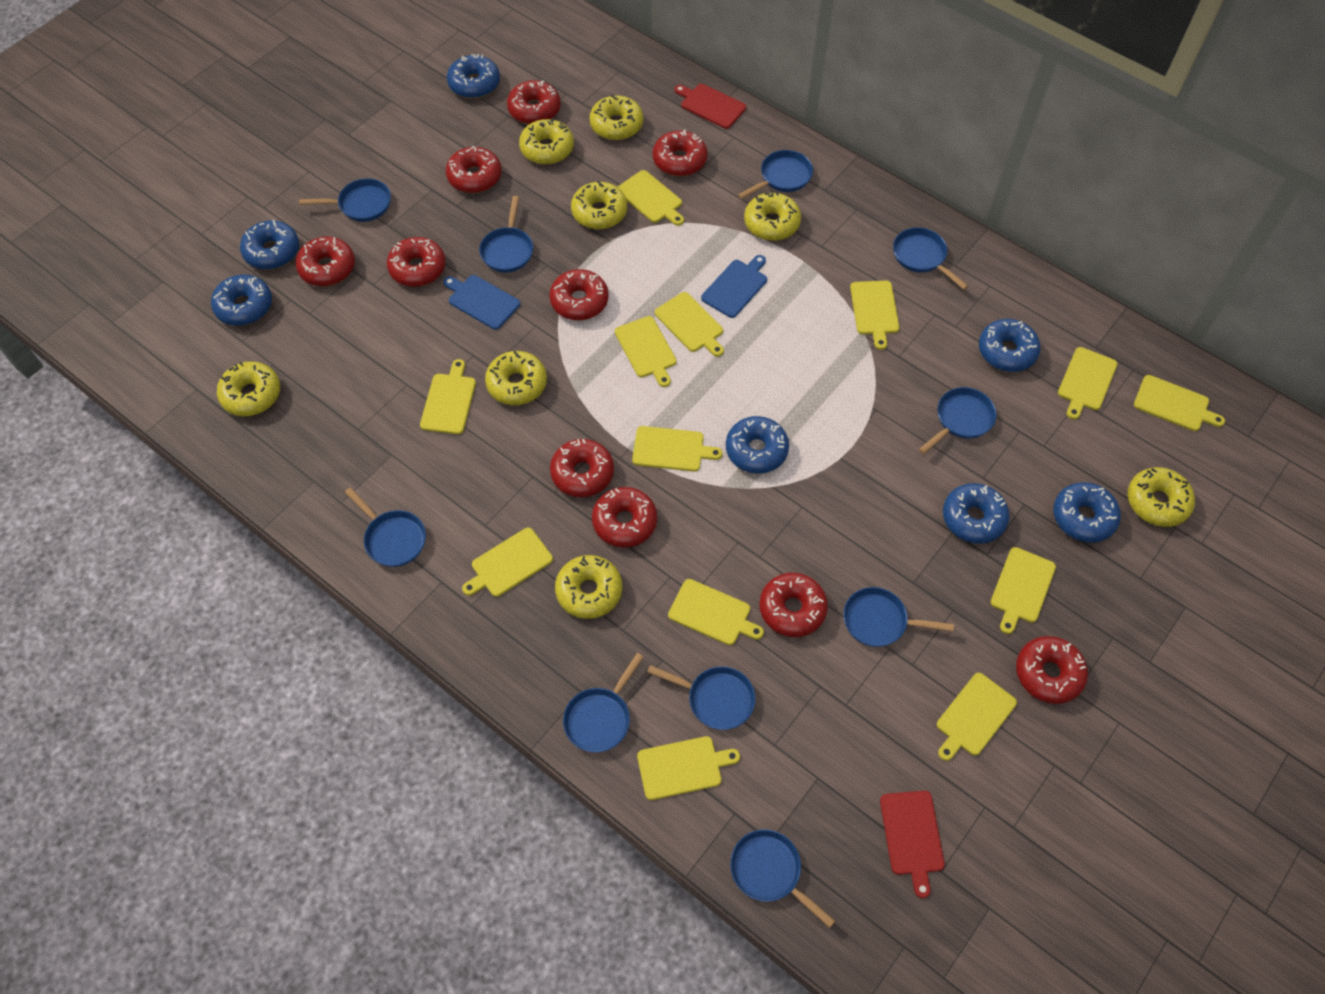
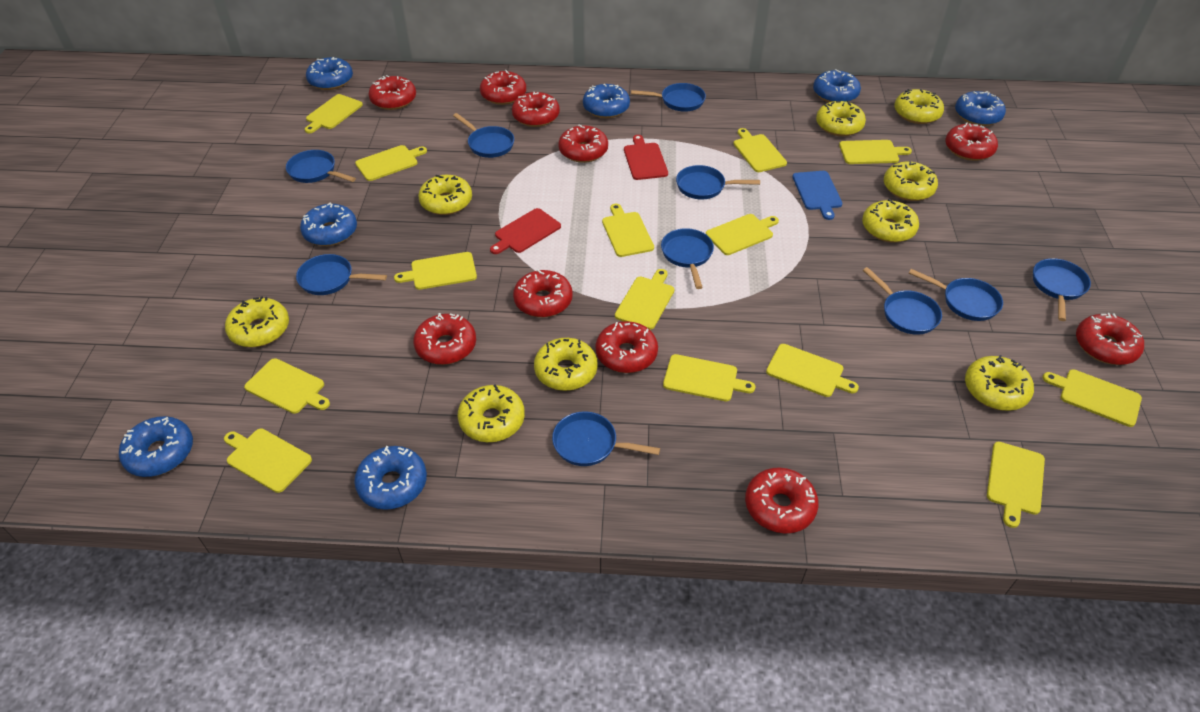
blue cutting board: [443,275,520,330] [701,255,767,318] = 2 -> [792,171,843,220] = 1
yellow cutting board: [420,359,476,434] [462,528,553,597] [615,316,677,387] [618,170,684,226] [632,426,722,472] [637,736,740,800] [655,292,724,357] [668,579,764,645] [850,281,899,350] [937,673,1017,761] [991,547,1056,634] [1058,347,1118,419] [1134,375,1225,431] = 13 -> [224,429,312,493] [244,358,330,414] [305,94,363,133] [355,145,427,181] [394,252,477,290] [602,204,654,257] [615,269,674,330] [663,354,755,401] [706,214,779,255] [734,128,787,172] [766,344,859,397] [839,140,912,164] [987,442,1045,528] [1043,369,1142,427] = 14
yellow donut: [217,361,280,417] [485,351,547,405] [519,118,574,165] [555,555,622,619] [571,181,627,229] [589,95,643,140] [744,191,801,241] [1128,467,1195,527] = 8 -> [225,296,289,347] [418,175,472,215] [458,385,525,442] [534,338,598,391] [816,101,866,136] [862,199,919,243] [884,161,938,201] [895,89,944,124] [965,355,1034,411] = 9

